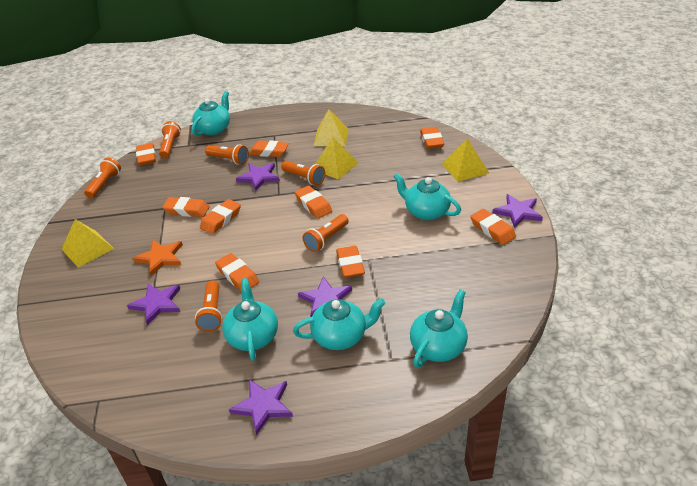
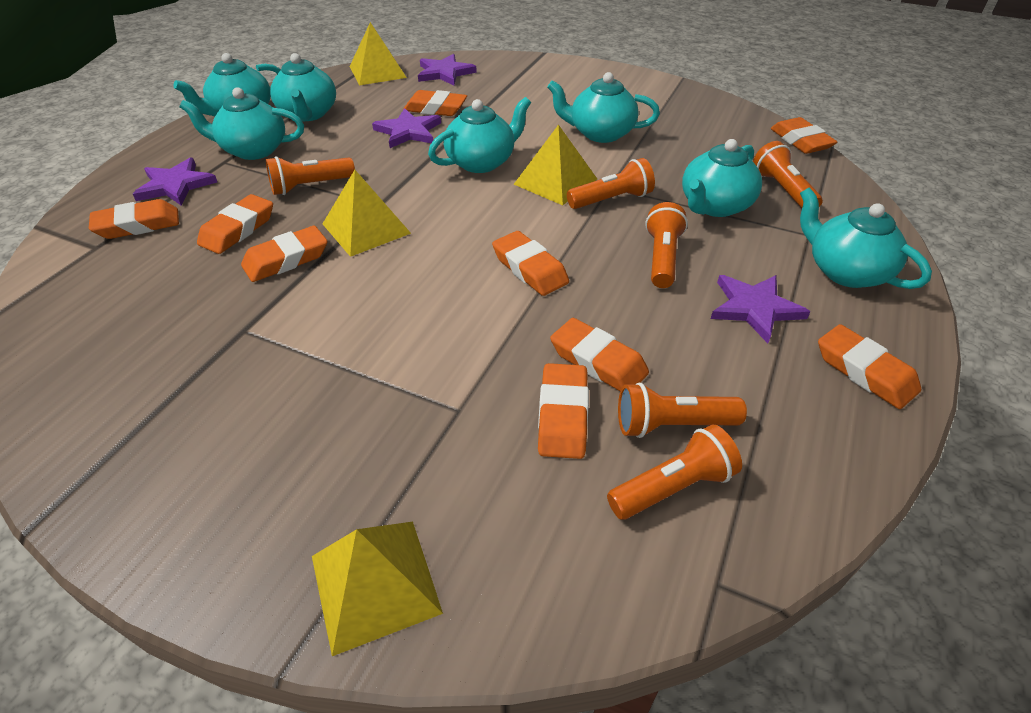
orange star: [133,240,183,276] = 1 -> none = 0
purple star: [127,284,180,325] [229,379,293,435] [236,163,280,191] [298,276,352,317] [493,194,543,228] = 5 -> [133,158,217,206] [372,108,441,148] [418,54,477,86] [711,275,810,343] = 4
turquoise teapot: [192,91,230,136] [222,278,278,361] [293,298,385,350] [393,173,461,220] [410,289,468,368] = 5 -> [174,53,281,116] [180,87,304,160] [270,53,336,121] [428,97,531,173] [547,72,660,143] [682,139,762,217] [800,187,932,289] = 7

